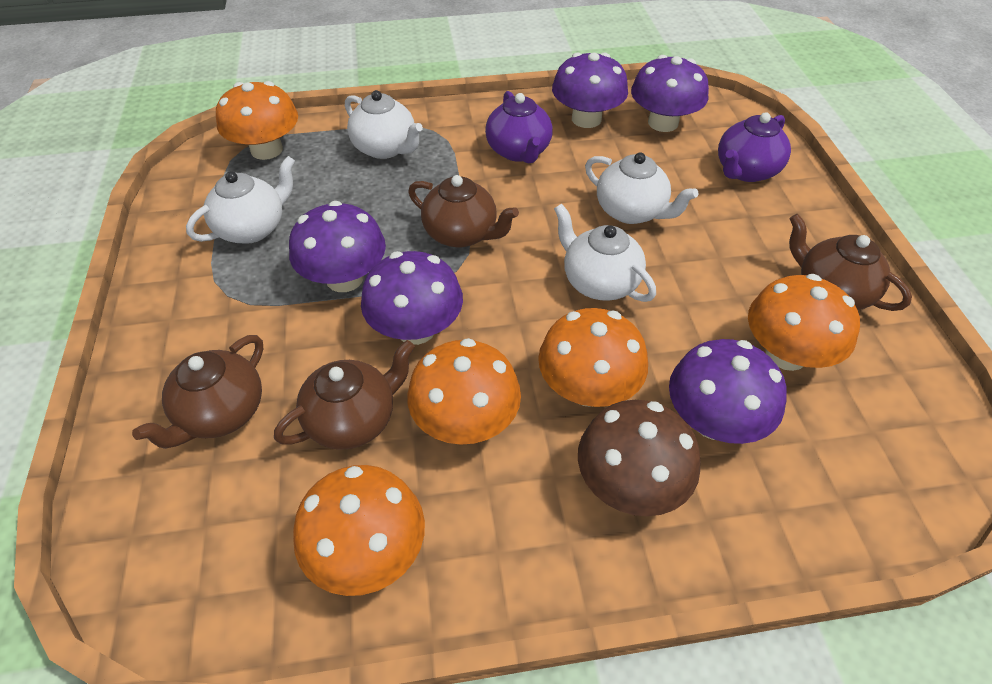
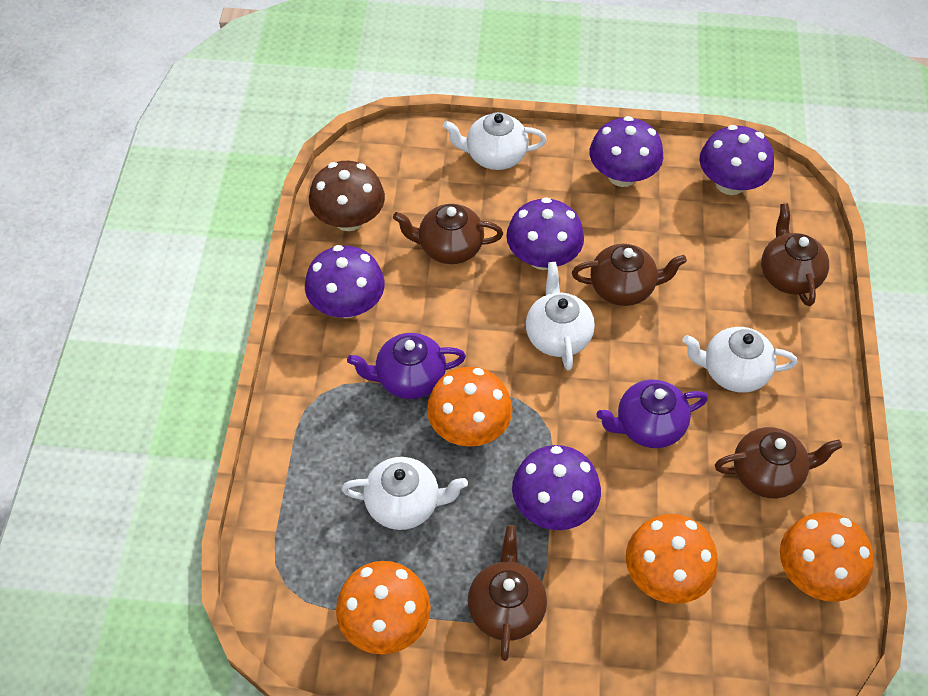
brown teapot: [132,335,263,449] [274,340,415,450] [408,175,519,248] [789,214,912,311] = 4 -> [393,204,503,264] [468,525,547,661] [572,244,687,306] [715,427,842,498] [761,203,829,306] = 5
orange mushroom: [216,81,298,160] [293,465,425,596] [407,338,521,445] [538,308,648,407] [748,274,860,371] = 5 -> [336,561,431,654] [427,367,512,447] [626,514,718,604] [780,512,874,602] = 4

